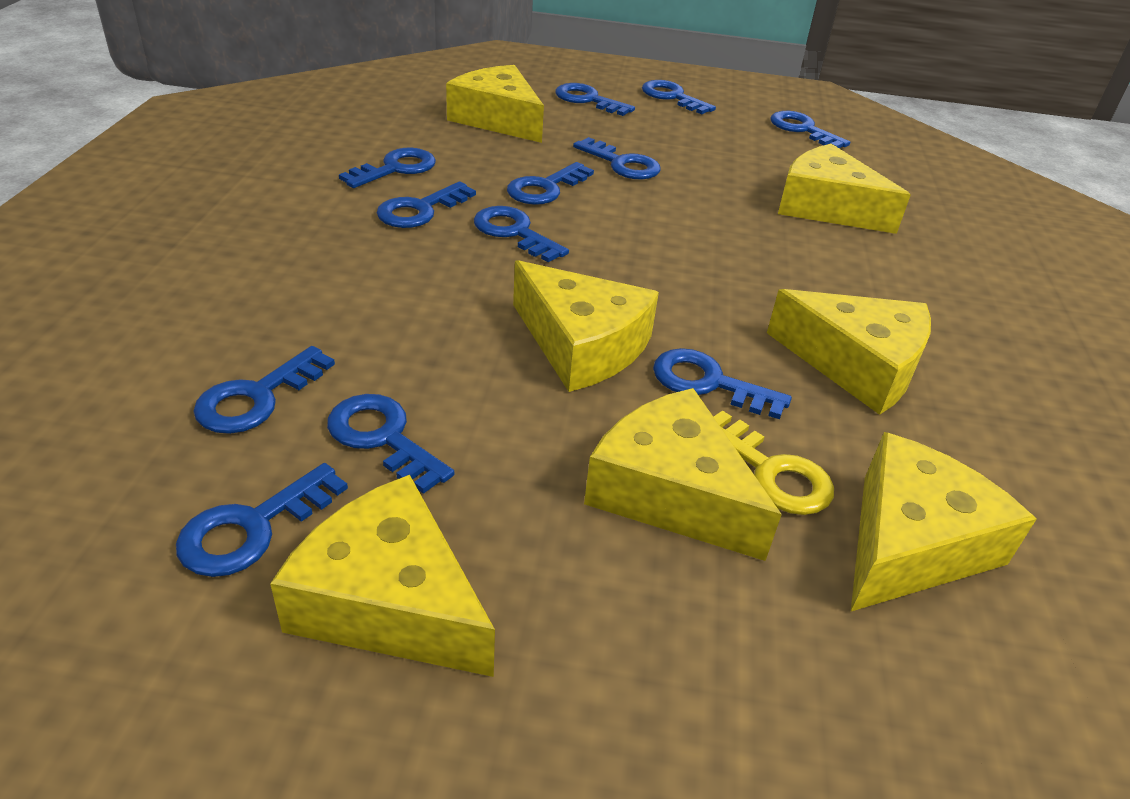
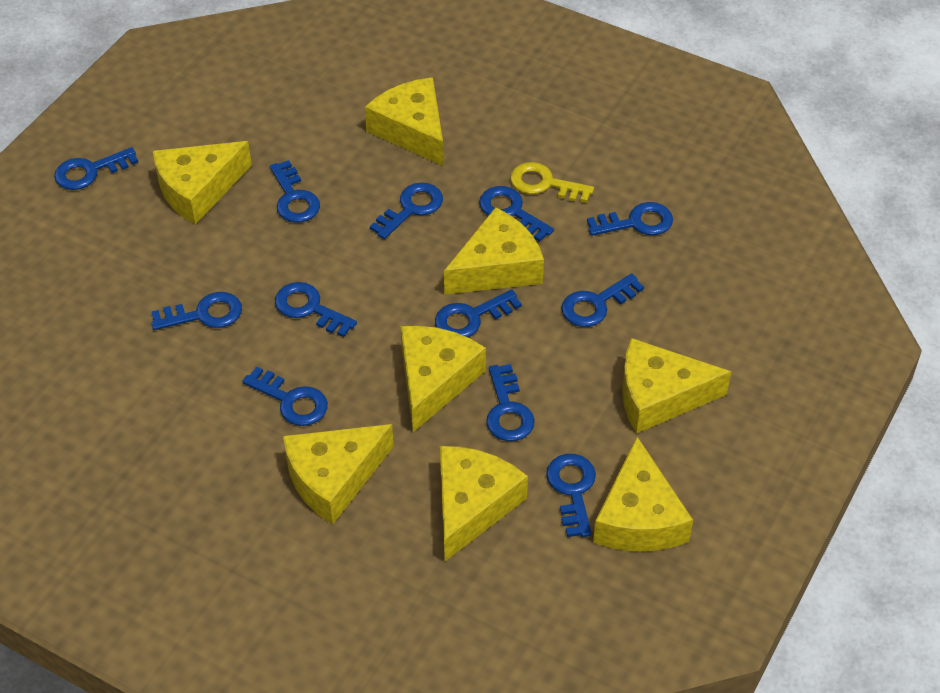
yellow cheese: [270,475,495,677] [446,65,544,143] [513,260,659,392] [584,388,782,561] [767,289,931,415] [778,144,911,234] [851,432,1036,611] = 7 -> [153,141,252,225] [283,424,394,524] [365,77,444,166] [400,326,486,432] [440,446,528,561] [444,207,544,294] [593,437,693,551] [622,338,731,434] = 8

